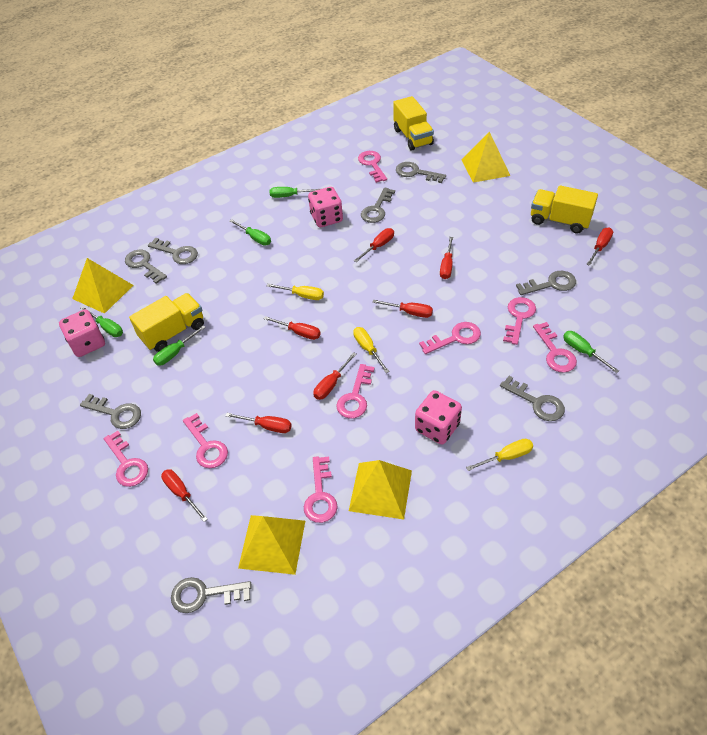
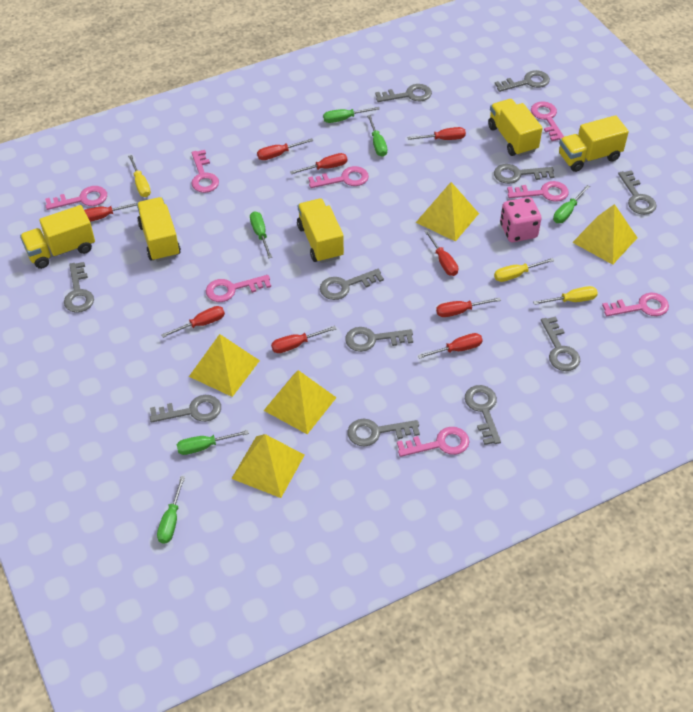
green screwdriver: [80,306,123,337] [153,325,206,366] [229,219,271,246] [269,187,320,198] [563,331,619,373] = 5 -> [157,476,185,544] [176,430,249,455] [250,211,272,259] [323,107,380,123] [367,115,387,157] [553,185,590,223] = 6
grey key: [80,394,141,429] [125,250,167,284] [148,238,198,264] [171,577,252,613] [361,187,395,223] [396,162,446,183] [500,376,565,421] [516,271,576,295] = 8 -> [64,262,94,313] [150,395,221,423] [320,269,384,300] [345,327,413,352] [347,419,420,447] [375,84,432,102] [465,385,501,445] [494,164,555,184] [495,70,550,92] [541,316,580,371] [618,170,657,215] = 11
pink dice: [59,309,105,357] [308,187,343,227] [415,390,462,445] = 3 -> [500,197,542,242] = 1
red screwdriver: [161,469,208,522] [226,413,292,433] [264,316,321,340] [313,352,357,400] [354,228,394,262] [372,300,433,318] [440,237,453,279] [586,228,613,266] = 8 -> [84,202,138,222] [161,306,225,338] [257,138,314,160] [271,326,336,353] [290,153,347,174] [407,127,466,140] [418,333,483,359] [424,230,458,276] [436,297,501,317] = 9
yellow pyramid: [72,258,133,314] [238,515,305,575] [349,460,412,519] [462,132,510,183] = 4 -> [189,334,260,397] [231,434,305,498] [263,370,337,434] [416,182,479,242] [572,204,637,265] = 5
yellow truck: [129,293,204,352] [393,96,434,151] [531,185,598,234] = 3 -> [20,205,95,269] [137,197,181,262] [297,199,344,263] [488,99,543,156] [559,115,629,172] = 5

